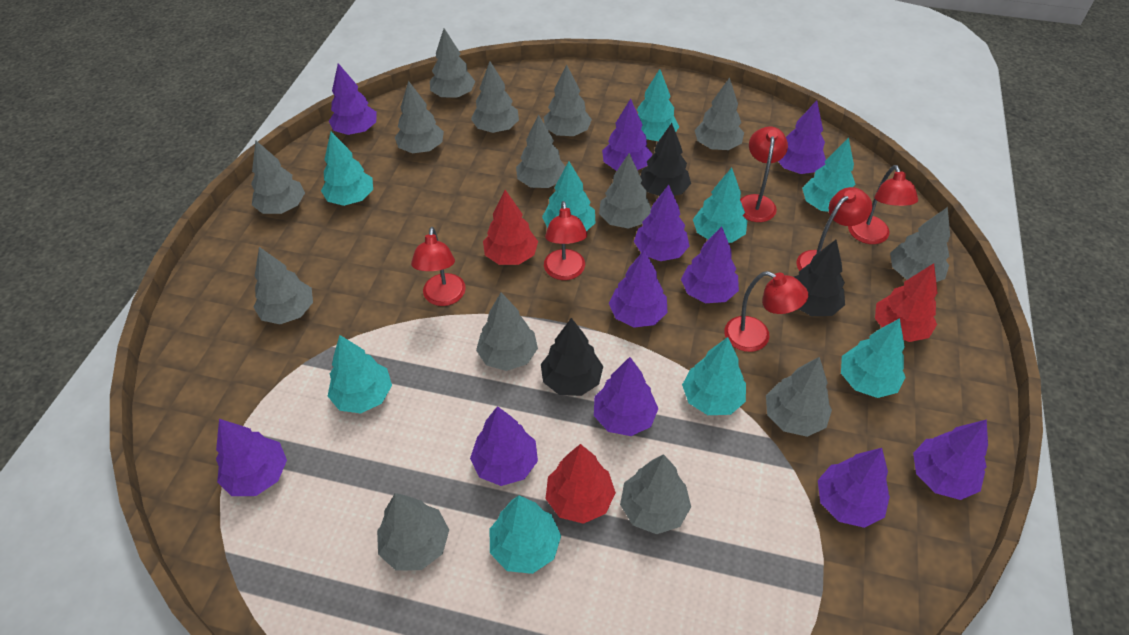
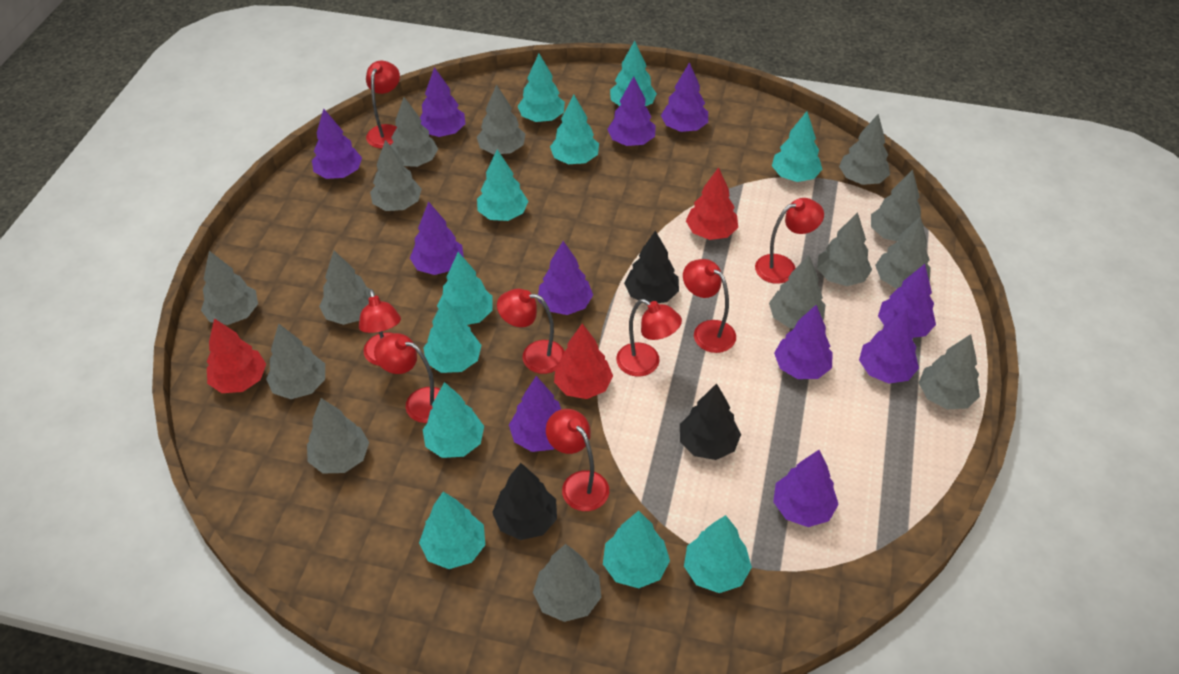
red lamp: [411,227,466,306] [544,201,587,280] [724,271,808,352] [740,126,788,222] [796,187,872,271] [848,165,918,244] = 6 -> [359,289,401,366] [366,61,400,148] [374,333,440,423] [497,289,565,374] [546,409,609,511] [616,299,682,377] [683,259,736,353] [755,198,824,284] = 8
turquoise tree: [321,132,373,206] [328,335,392,413] [490,495,561,574] [542,161,595,231] [637,69,679,141] [682,337,746,415] [693,167,747,243] [802,138,855,212] [841,318,906,398] = 9 -> [419,492,485,569] [423,299,482,373] [423,382,484,458] [437,252,493,325] [477,150,528,221] [518,54,565,122] [550,95,599,164] [603,510,670,588] [610,41,657,106] [684,515,752,593] [772,111,822,182] = 11

